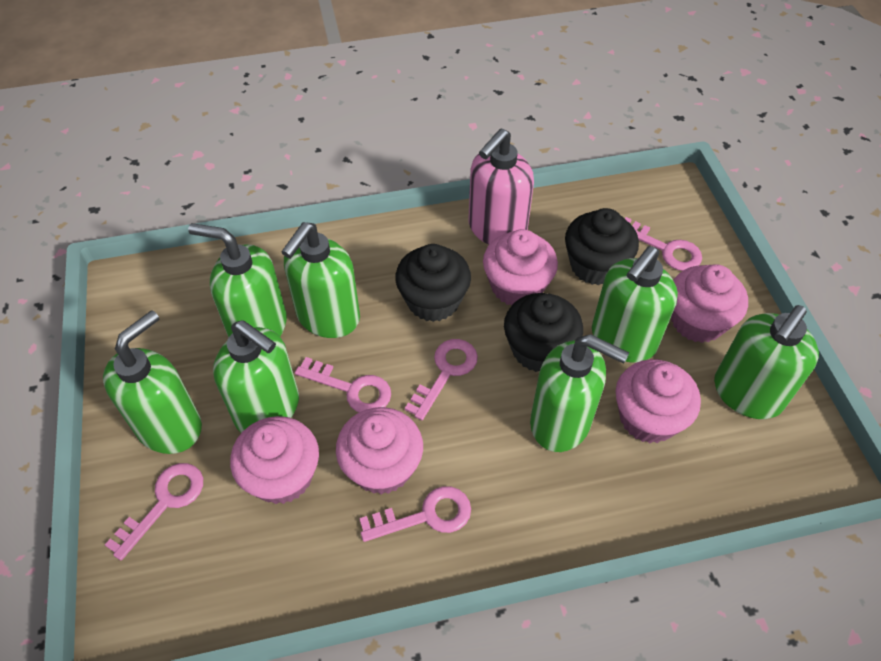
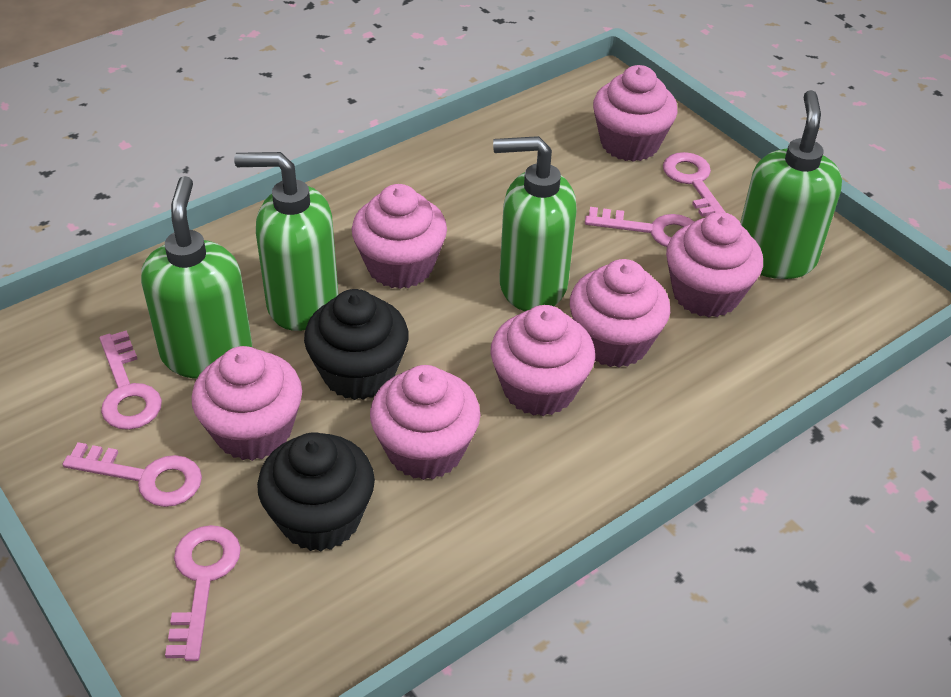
black cupcake: [395,244,471,322] [504,293,583,372] [565,208,639,285] = 3 -> [257,432,375,551] [304,289,409,400] = 2
green soap dispenser: [103,310,202,454] [188,223,287,338] [213,320,299,433] [281,222,360,338] [530,334,629,452] [592,246,678,363] [714,305,819,419] = 7 -> [141,176,253,379] [234,152,338,331] [493,136,577,311] [740,90,842,279] = 4
pink cupcake: [230,416,319,504] [336,407,423,495] [483,229,558,305] [616,359,701,443] [671,264,748,343] = 5 -> [192,346,302,461] [352,184,447,289] [370,365,481,480] [490,305,595,416] [570,259,670,368] [593,65,678,162] [666,212,763,318] = 7
pink soap dispenser: [468,129,534,244] = 1 -> none = 0

